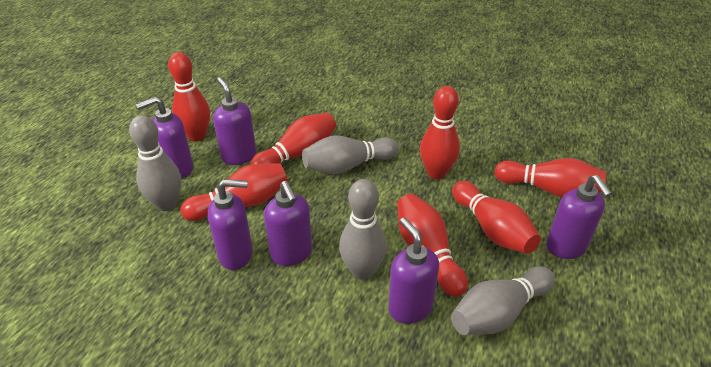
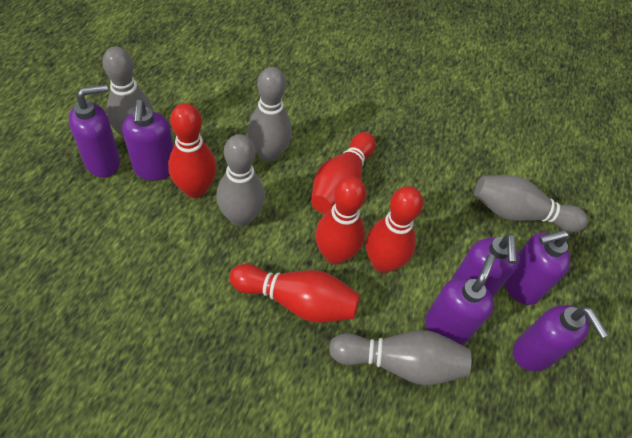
grey bowling pin: [129,115,181,211] [302,136,399,174] [339,179,387,280] [451,266,555,335] = 4 -> [102,47,154,138] [216,134,265,227] [248,67,292,162] [329,330,472,385] [474,175,588,232] = 5
red bowling pin: [168,52,210,142] [180,163,288,221] [250,113,336,165] [397,194,468,297] [420,86,460,179] [452,181,541,254] [494,158,606,197] = 7 -> [168,103,217,198] [230,264,360,323] [311,132,376,213] [315,176,366,265] [366,186,423,273] = 5

